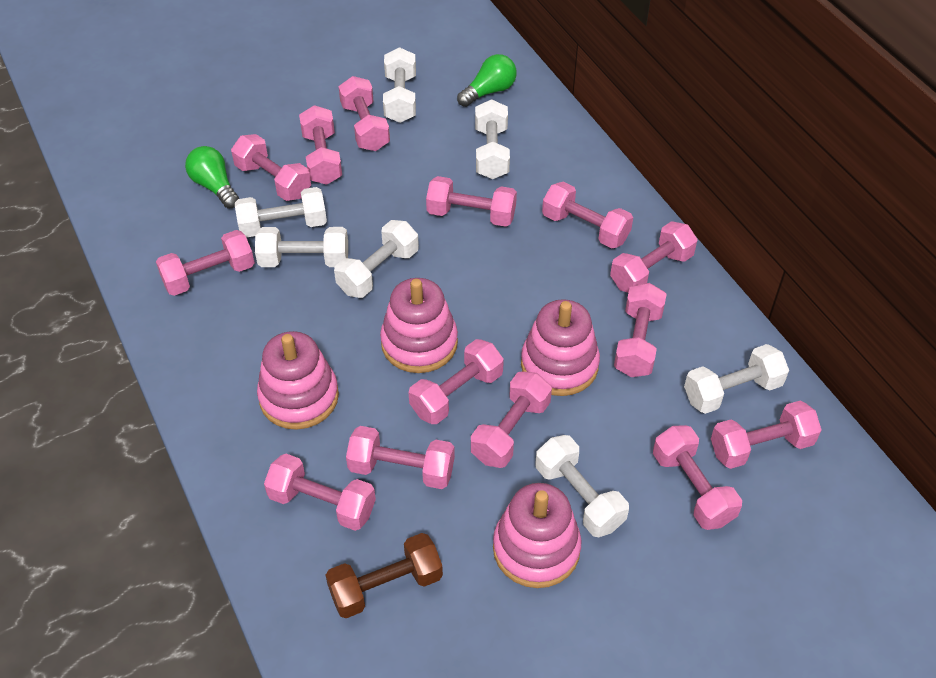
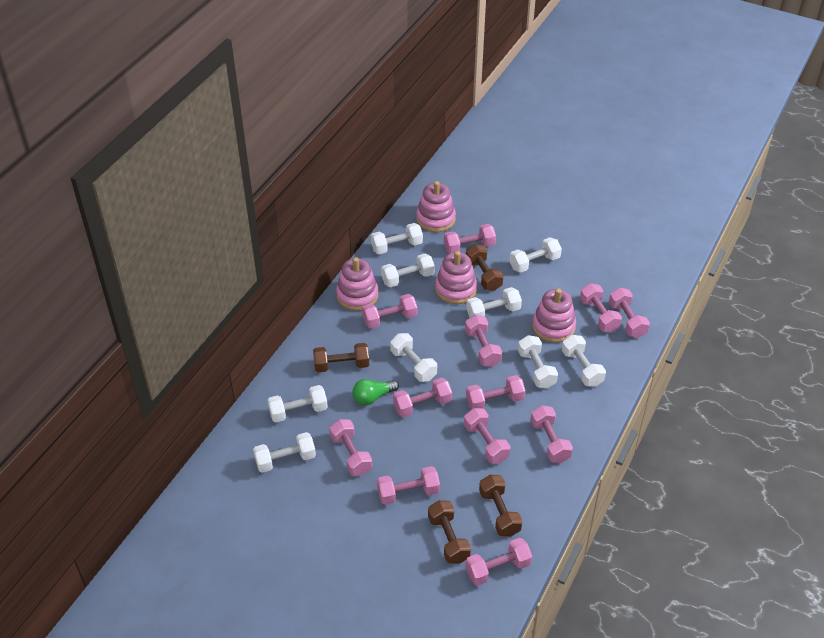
brown dumbbell: [326,533,443,618] = 1 -> [313,343,369,372] [428,500,471,564] [466,244,503,291] [479,475,522,537] = 4
green light bulb: [185,146,239,208] [457,54,517,107] = 2 -> [353,379,399,405] = 1
pink dumbbell: [156,230,255,296] [231,134,311,201] [264,454,376,531] [299,105,342,185] [339,76,390,151] [346,426,455,489] [409,339,504,424] [426,176,517,227] [471,371,552,468] [542,182,633,248] [610,221,698,293] [614,283,667,377] [653,425,742,530] [711,401,821,469] = 14 -> [329,419,372,476] [362,294,417,329] [377,466,440,505] [393,378,452,417] [444,224,496,253] [464,408,510,464] [465,315,502,367] [465,538,532,585] [466,375,526,410] [530,405,573,463] [580,283,622,333] [609,287,650,338] = 12
white dumbbell: [235,187,327,238] [255,227,348,267] [334,220,419,298] [383,47,416,123] [475,99,510,179] [536,435,629,537] [684,344,789,414] = 7 -> [253,432,316,473] [267,385,328,422] [371,223,423,254] [381,253,435,287] [390,333,437,382] [466,287,522,318] [509,237,562,273] [518,335,558,388] [562,335,606,387] = 9

